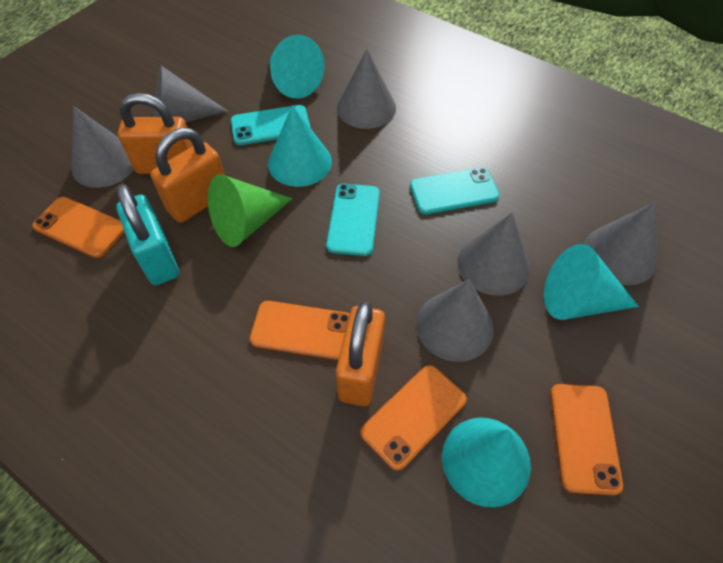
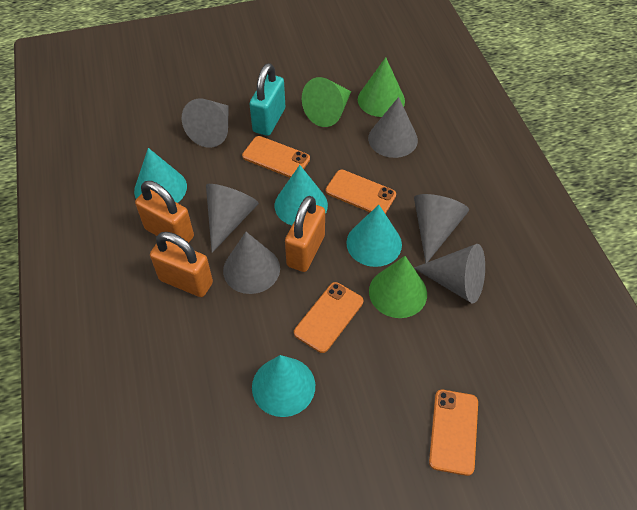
green cone: [208,174,293,247] = 1 -> [302,77,351,127] [358,57,405,117] [369,256,427,318] = 3
turquoise phone: [231,105,311,145] [326,184,380,256] [410,167,500,214] = 3 -> none = 0

